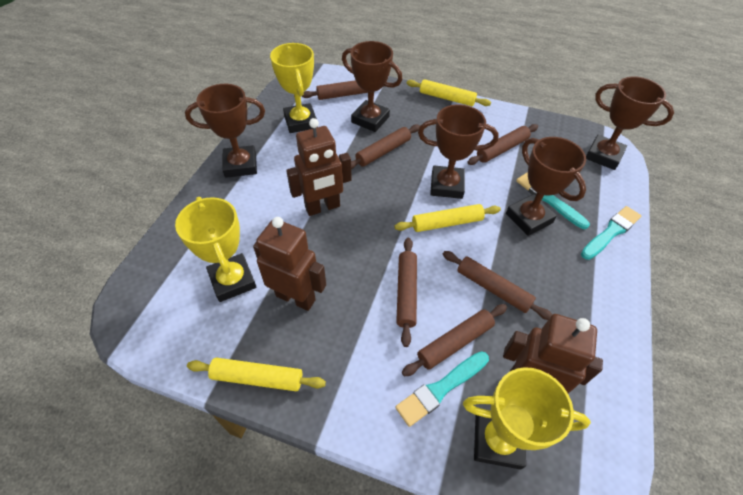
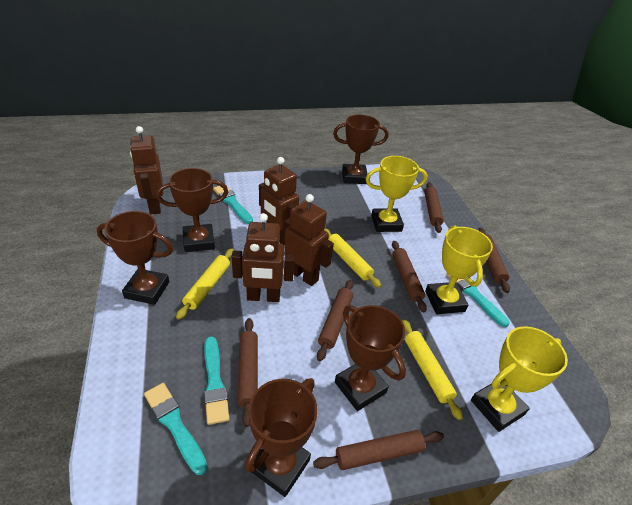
brown robot: [253,217,326,311] [286,118,352,216] [503,314,603,394] = 3 -> [130,126,163,215] [231,213,294,302] [259,157,299,245] [284,194,334,286] = 4
turquoise brush: [395,351,489,427] [516,172,590,229] [581,206,641,260] = 3 -> [144,383,208,475] [204,337,230,425] [213,186,253,224] [446,273,510,327] = 4

